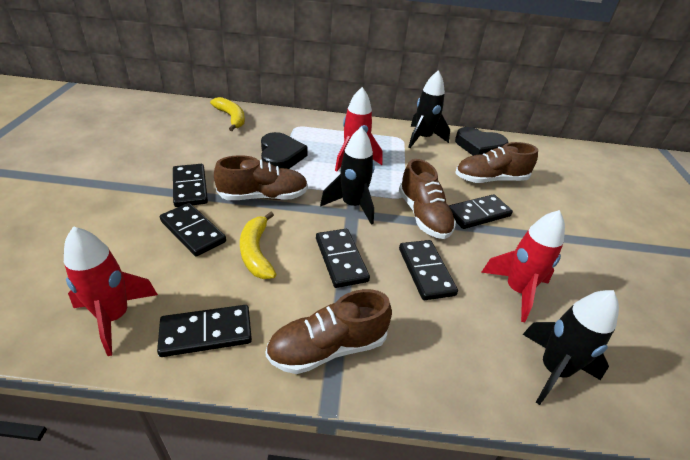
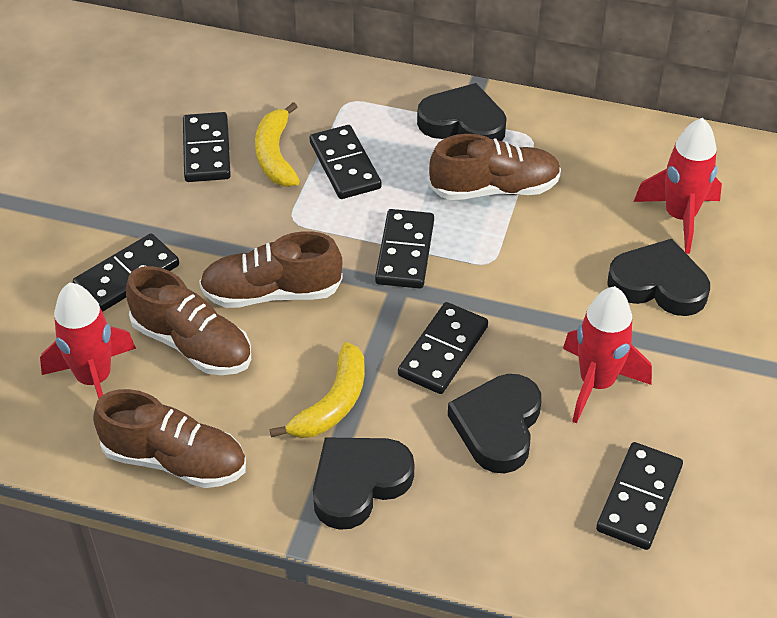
black heart: [261,132,308,169] [455,127,509,156] = 2 -> [313,437,414,530] [417,83,507,141] [448,374,541,473] [607,239,710,316] = 4
black rocket: [320,127,375,225] [408,70,450,148] [523,290,619,405] = 3 -> none = 0

